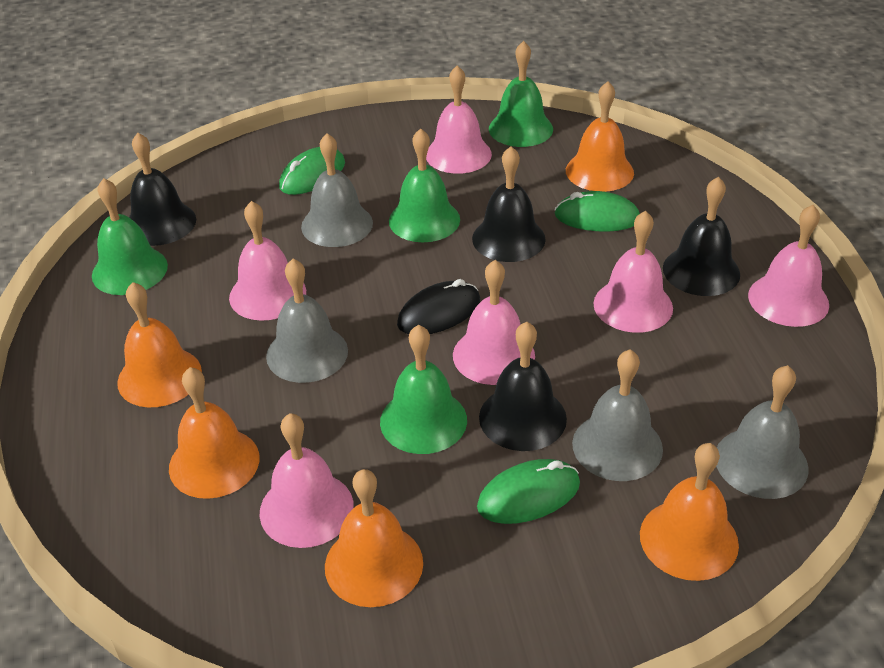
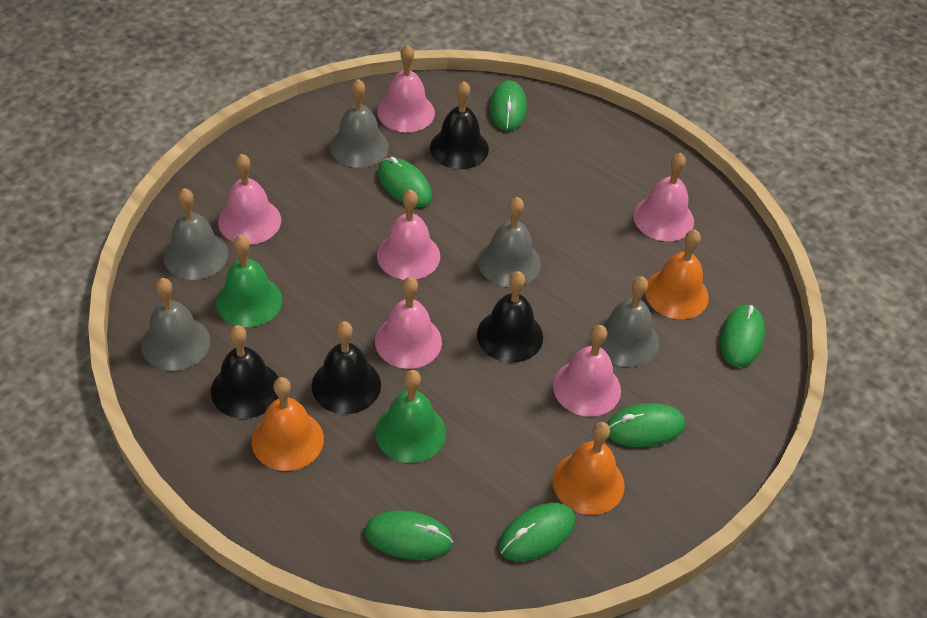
black mouse: [397,279,480,334] = 1 -> none = 0
green bell: [92,178,168,295] [380,325,467,454] [389,128,460,242] [489,41,553,147] = 4 -> [216,235,282,327] [375,370,446,463] = 2
green mouse: [279,147,345,195] [477,459,580,524] [554,191,640,232] = 3 -> [365,510,453,560] [378,157,432,207] [490,80,527,131] [499,503,575,562] [607,403,685,447] [720,305,765,367] = 6
grey bell: [266,259,348,383] [301,133,373,247] [572,349,663,481] [716,365,809,499] = 4 -> [141,278,210,371] [163,188,228,280] [330,79,389,168] [478,197,541,287] [598,276,659,367] = 5
orange bell: [117,282,202,407] [169,367,260,499] [325,469,423,607] [566,81,634,192] [640,443,739,581] = 5 -> [252,377,324,471] [552,422,625,515] [645,229,709,319] = 3

